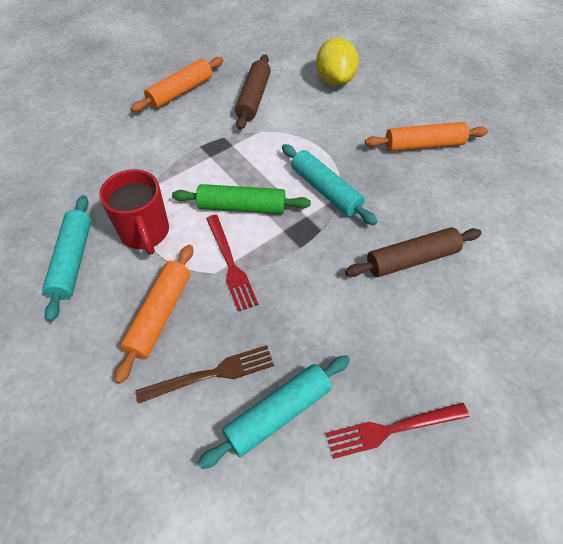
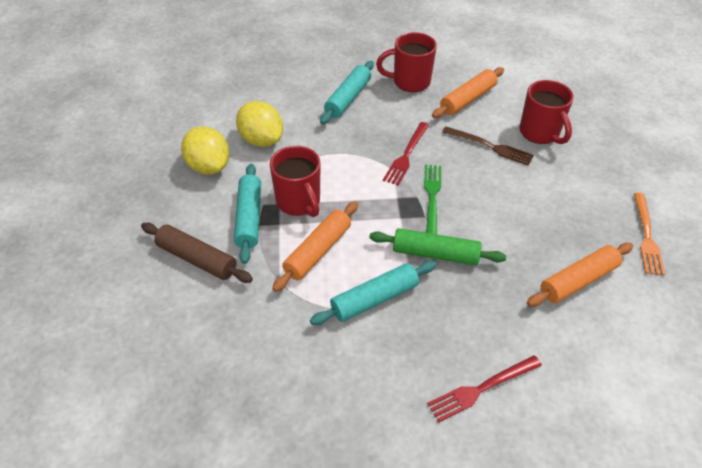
brown rolling pin: [235,54,271,130] [345,227,482,277] = 2 -> [141,223,253,283] = 1
green fork: none = 0 -> [424,165,441,234] = 1
orange fork: none = 0 -> [634,193,665,276] = 1
red mug: [99,169,169,255] = 1 -> [270,146,321,217] [376,32,437,92] [520,80,574,144] = 3
yellow lemon: [316,38,359,86] = 1 -> [181,126,229,175] [236,101,283,147] = 2

